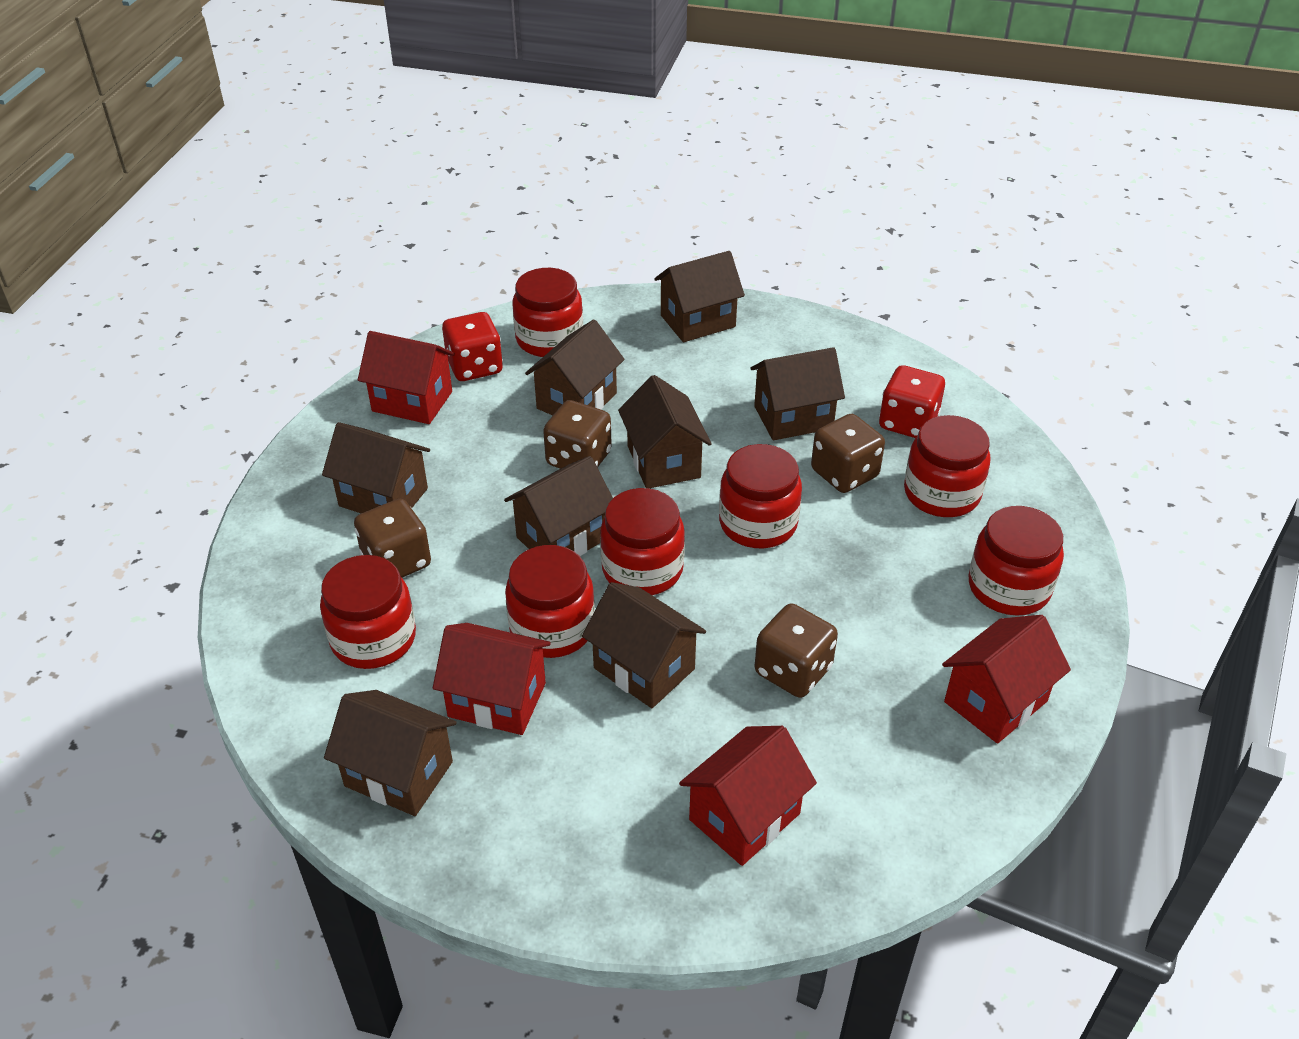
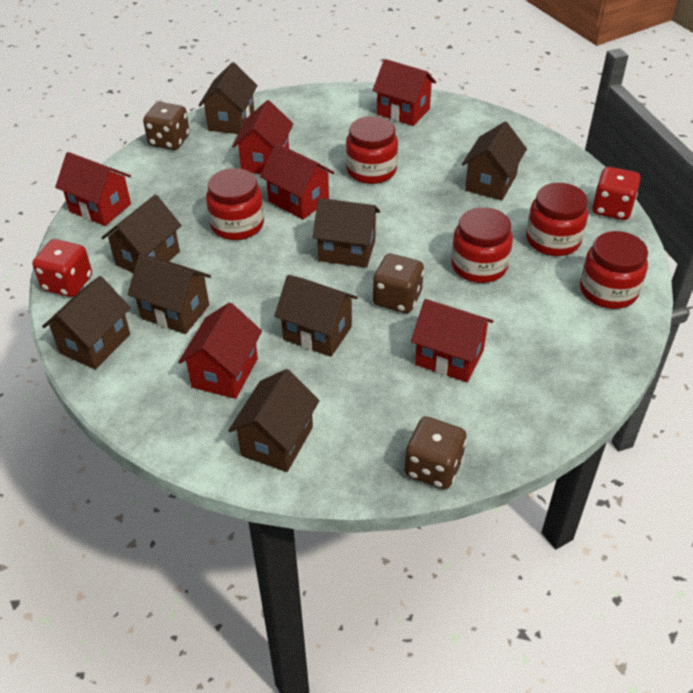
brown dice: [354,499,431,578] [543,400,612,469] [755,603,838,698] [811,414,885,493] = 4 -> [143,102,190,150] [373,254,424,313] [404,416,466,489] = 3
red house: [358,331,455,424] [433,623,551,735] [679,726,817,866] [942,615,1071,744] = 4 -> [55,152,131,226] [178,302,262,399] [232,100,293,174] [260,143,334,220] [372,59,436,126] [411,299,493,382] = 6
red jar: [320,555,416,669] [505,545,595,658] [512,268,583,357] [600,488,685,595] [719,444,802,548] [904,415,991,517] [968,506,1064,616] = 7 -> [206,168,264,240] [346,116,398,184] [451,207,513,283] [526,183,588,256] [580,231,648,309] = 5

